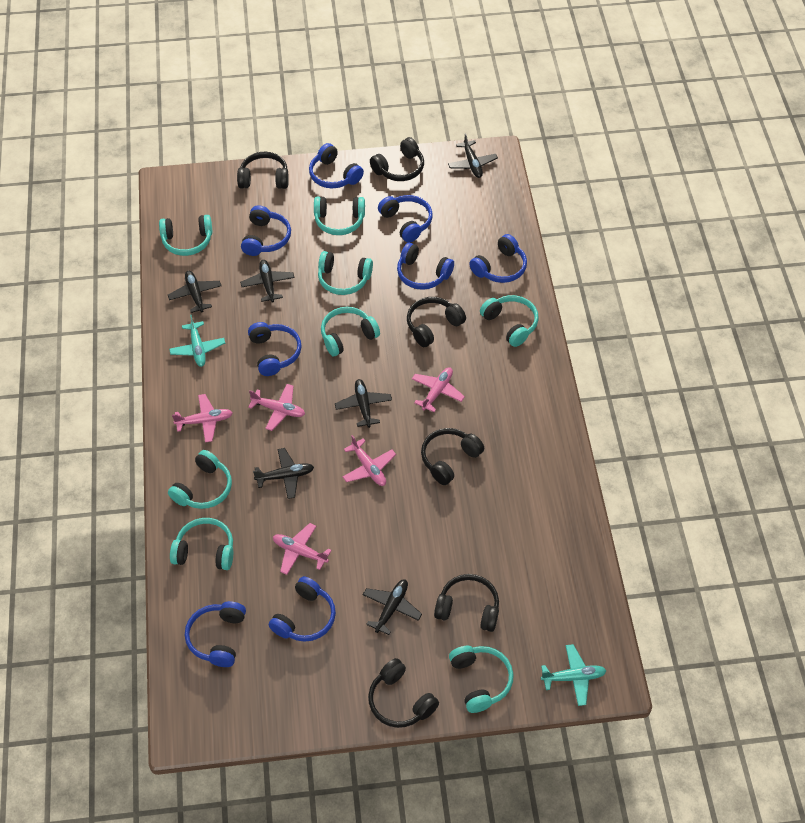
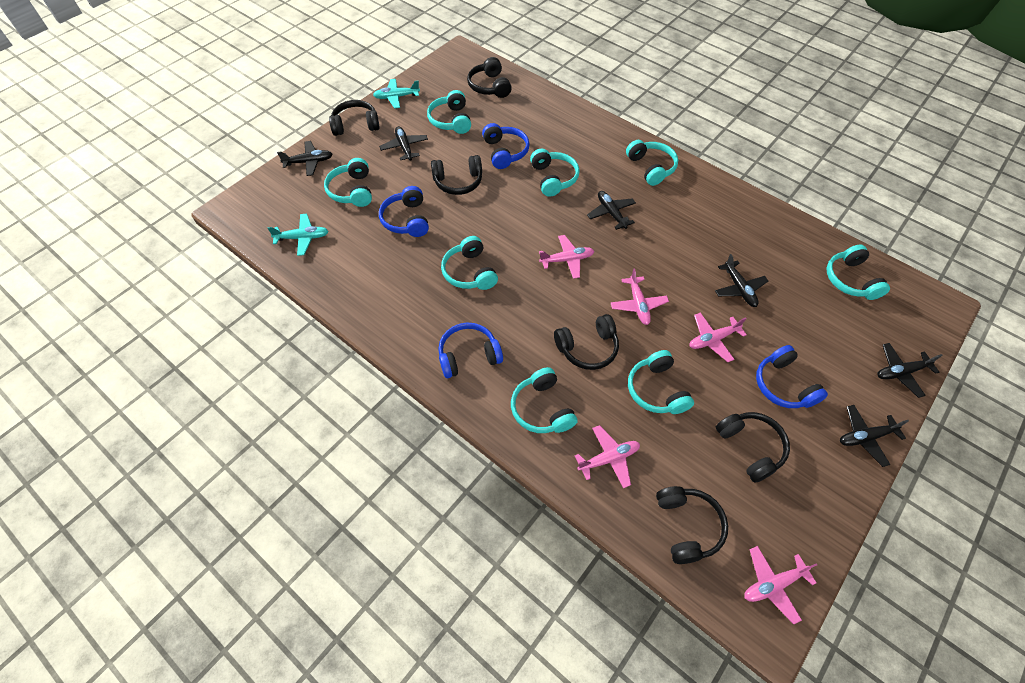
blue headphones: [185,601,246,667] [241,205,291,256] [248,322,302,376] [269,576,336,642] [309,143,364,188] [378,195,433,243] [397,243,454,290] [469,234,527,283] = 8 -> [379,186,429,237] [438,323,503,378] [482,123,530,169] [756,345,828,408] = 4

